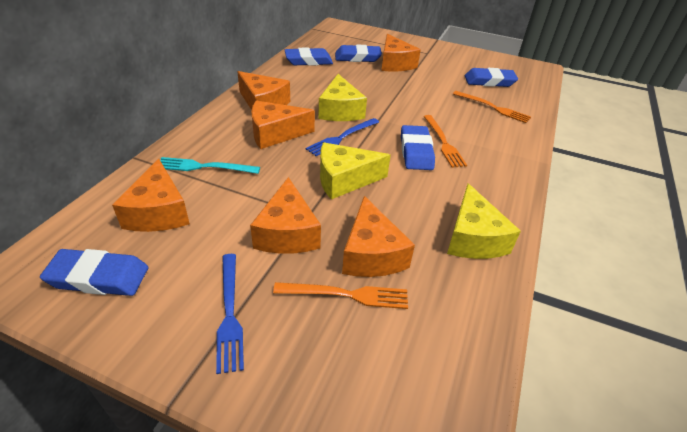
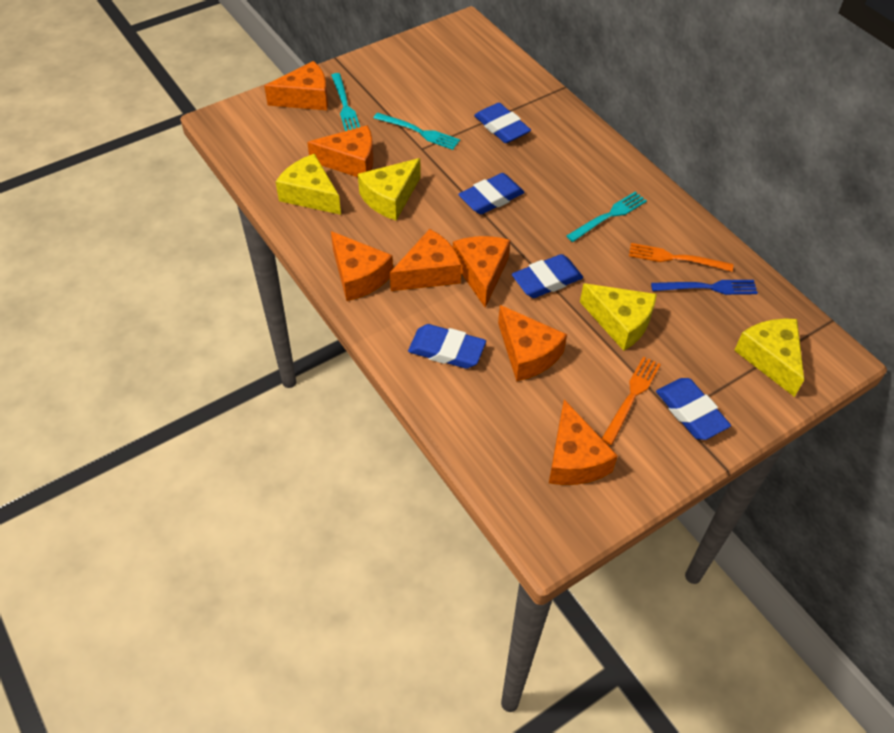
blue fork: [216,254,244,374] [306,118,379,156] = 2 -> [651,280,758,295] = 1
orange cheese: [112,159,190,232] [238,71,290,110] [250,177,321,254] [251,100,315,149] [342,196,415,277] [381,34,421,71] = 6 -> [264,61,328,110] [307,125,373,177] [331,231,393,301] [390,229,461,291] [453,236,510,308] [498,305,567,381] [549,400,618,485] = 7
orange fork: [273,282,408,309] [423,115,467,168] [453,91,531,123] = 3 -> [602,356,661,445] [629,243,733,272] = 2
turquoise fork: [160,157,260,174] = 1 -> [331,73,360,131] [374,112,460,150] [567,192,647,242] = 3
yellow cheese: [318,74,367,121] [320,143,391,200] [447,183,521,259] = 3 -> [276,154,341,215] [358,158,421,220] [580,283,657,351] [734,318,804,397] = 4

